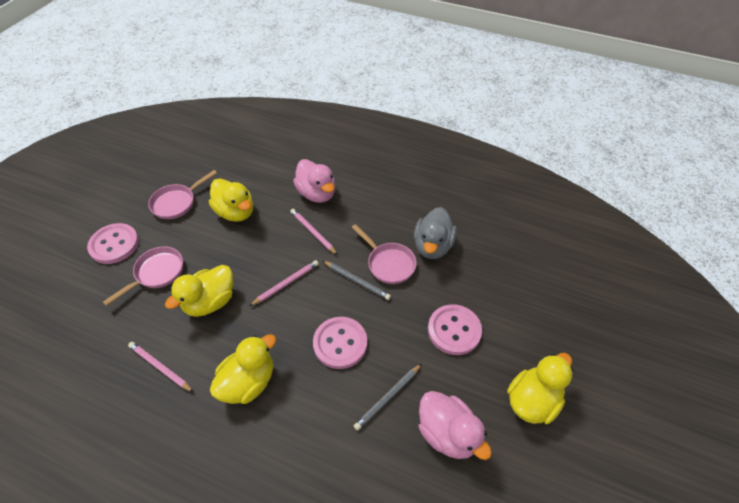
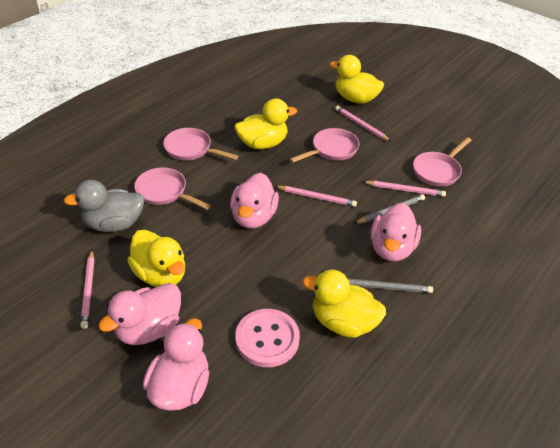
pink button: [87,223,139,264] [313,317,367,369] [428,304,482,355] = 3 -> [235,309,300,367] = 1
pink duck: [293,159,335,203] [418,391,492,460] = 2 -> [98,283,181,345] [143,318,209,411] [230,173,279,229] [371,203,421,261] = 4
pink pan: [103,246,183,306] [148,170,217,219] [351,224,417,284] = 3 -> [134,168,211,210] [163,128,238,161] [289,128,359,163] [413,137,471,187] = 4
pink pencil: [128,342,193,392] [249,260,319,306] [290,209,338,255] = 3 -> [80,250,95,329] [275,186,357,207] [335,106,391,141] [363,181,446,197] = 4

